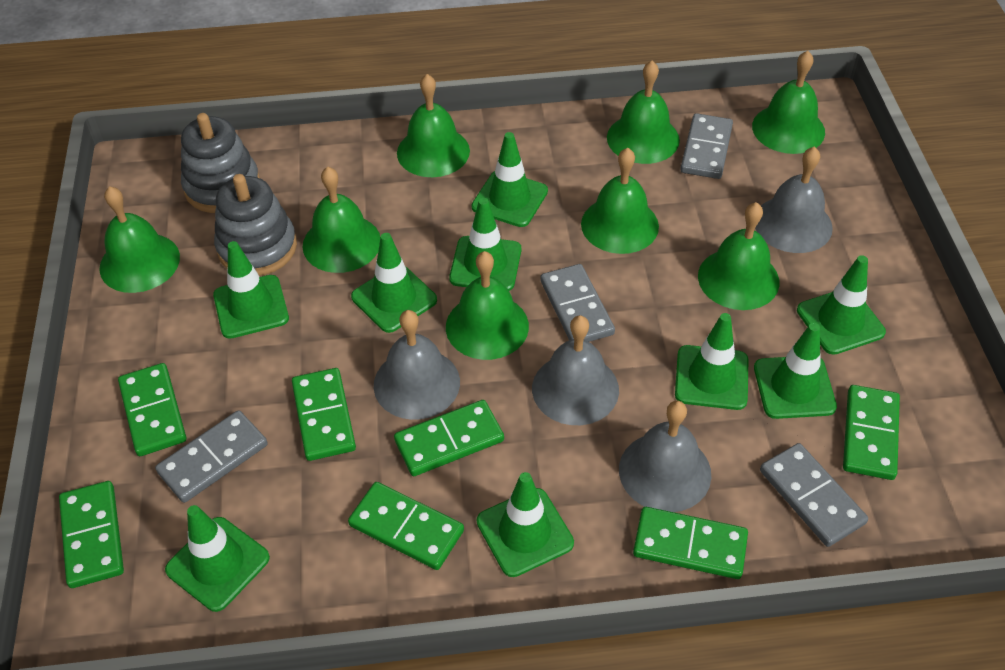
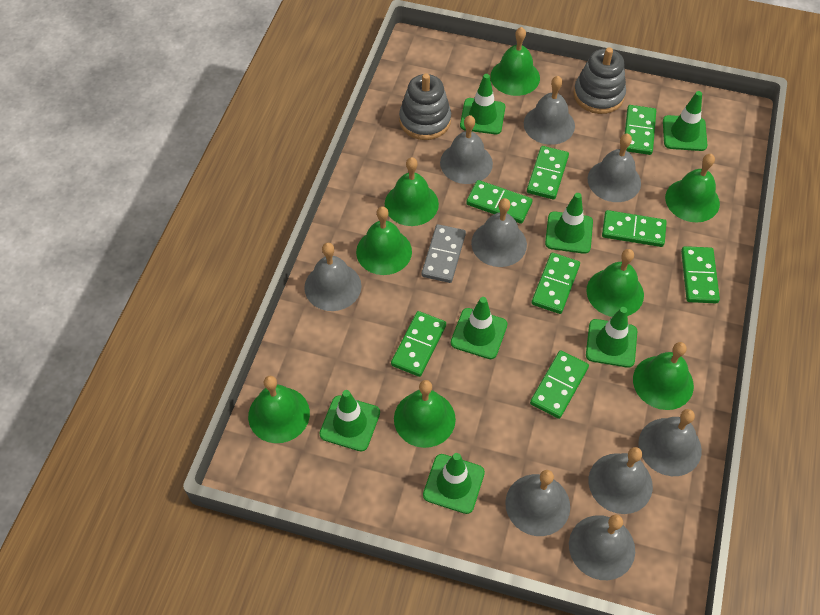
green domino: [59,481,124,588] [118,363,186,456] [292,368,356,461] [348,482,464,570] [394,400,504,476] [633,507,748,579] [843,385,900,480] = 7 -> [391,311,446,377] [466,180,533,224] [527,146,569,200] [530,350,589,419] [532,253,580,314] [602,210,667,247] [625,105,656,155] [681,246,720,303] = 8
green traffic cone: [165,505,270,612] [213,241,289,339] [351,233,437,333] [449,198,521,291] [472,132,548,227] [477,472,574,577] [675,313,749,410] [754,323,837,419] [797,255,886,355] = 9 -> [319,390,380,452] [423,453,485,514] [451,297,508,359] [460,74,505,134] [545,193,593,254] [586,307,637,368] [663,91,707,151] = 7
grey bell: [374,310,460,420] [532,315,619,425] [619,401,711,512] [755,147,833,253] = 4 -> [304,243,361,311] [440,115,493,184] [471,198,527,267] [505,470,570,536] [524,76,575,145] [569,515,635,580] [588,134,641,202] [589,447,653,514] [638,409,702,476] = 9
grey domino: [155,410,268,503] [540,264,615,342] [680,113,733,179] [760,443,868,547] = 4 -> [422,224,466,283] = 1

